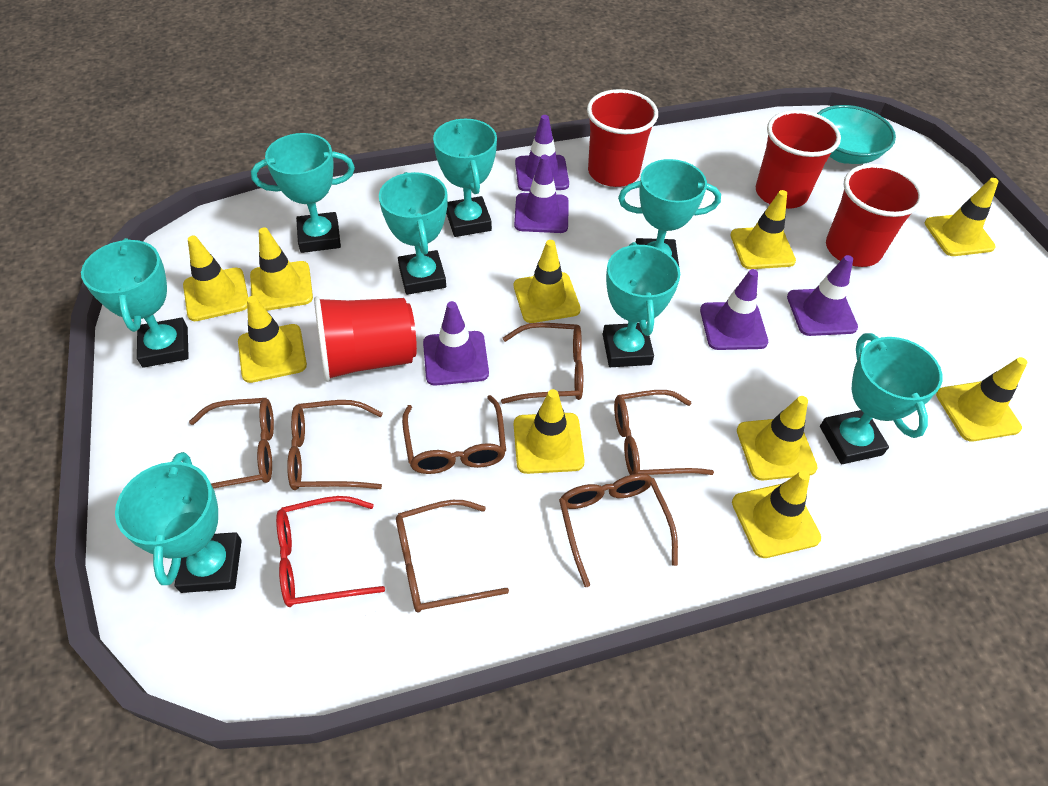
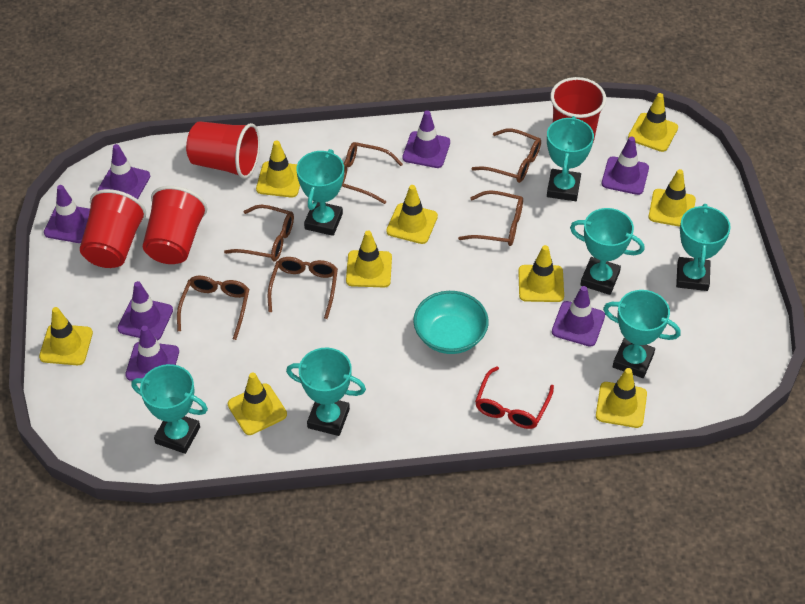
brown glasses: [189,398,274,489] [287,400,383,490] [396,500,509,612] [402,395,506,474] [501,323,583,404] [559,474,678,587] [614,390,714,475] = 7 -> [177,276,249,340] [224,205,294,262] [268,257,338,319] [341,142,403,204] [458,190,523,246] [472,128,541,183] = 6
purple traffic cone: [423,301,489,386] [514,155,569,233] [515,115,569,191] [700,269,768,350] [787,255,858,336] = 5 -> [44,185,90,243] [98,144,150,199] [118,281,173,341] [125,326,179,381] [403,110,450,168] [552,286,605,347] [602,137,649,195] = 7
turquoise trophy: [81,238,189,368] [115,452,242,593] [251,133,355,253] [379,172,448,295] [433,119,497,237] [603,242,680,367] [618,159,721,266] [820,333,943,464] = 8 -> [131,364,208,454] [286,348,366,436] [296,149,344,236] [547,116,594,201] [570,208,645,295] [603,290,681,378] [676,204,731,291] = 7
yellow traffic cone: [183,236,248,321] [238,296,307,383] [250,227,313,311] [514,240,581,323] [514,389,585,474] [730,190,796,269] [732,471,821,558] [737,396,818,480] [925,178,999,256] [936,357,1027,442] = 10 -> [39,307,93,365] [228,372,287,435] [256,140,300,198] [346,231,392,287] [386,185,438,244] [518,245,564,302] [596,368,647,428] [628,93,678,152] [648,169,696,227] = 9

